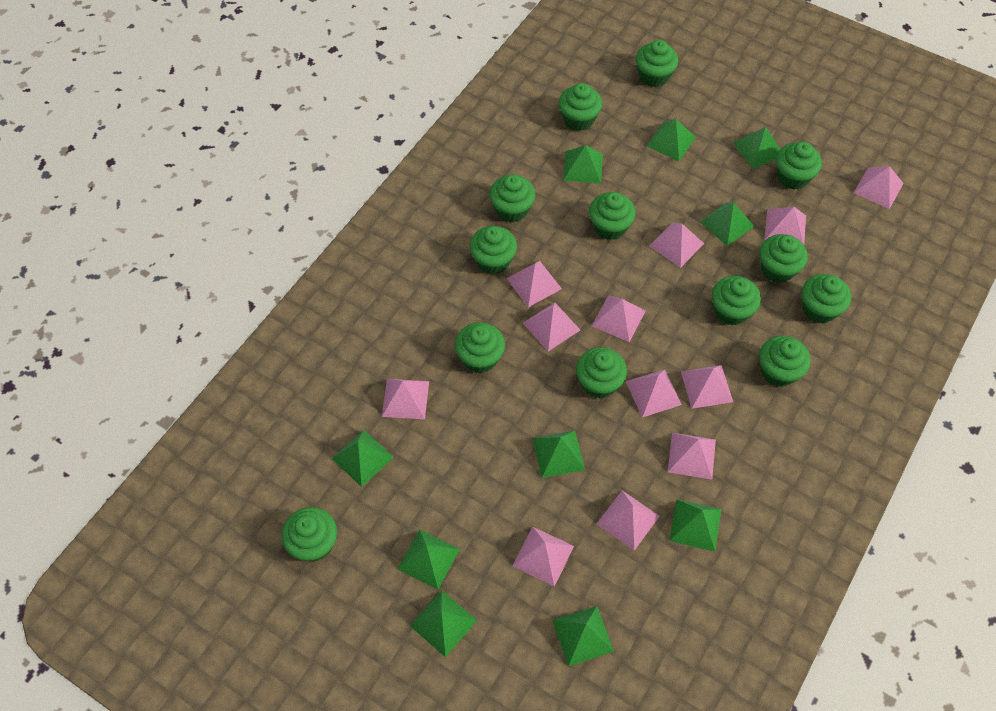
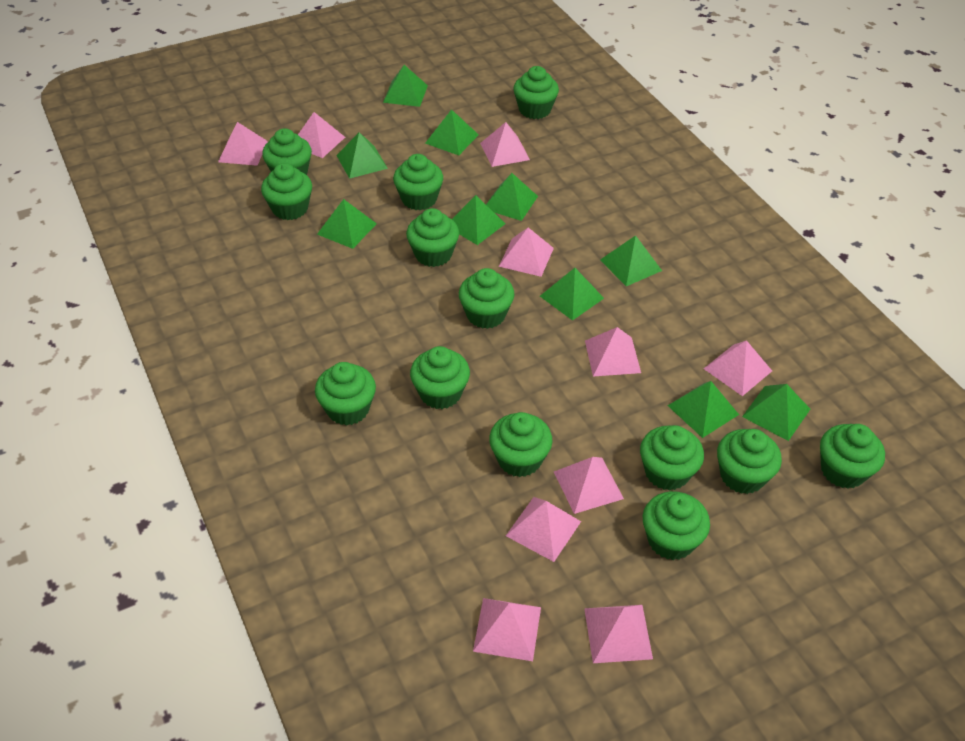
pink pyramid: [382,379,429,419] [506,261,562,307] [512,526,574,587] [523,303,580,351] [592,295,645,342] [597,491,659,551] [626,369,682,418] [650,222,704,268] [668,433,716,480] [681,365,733,409] [764,207,806,245] [854,166,904,209] = 12 -> [218,122,268,166] [298,112,345,158] [473,598,541,661] [480,122,530,167] [499,228,554,277] [506,497,581,562] [554,457,624,514] [584,605,653,663] [585,327,641,377] [704,340,772,396] = 10

